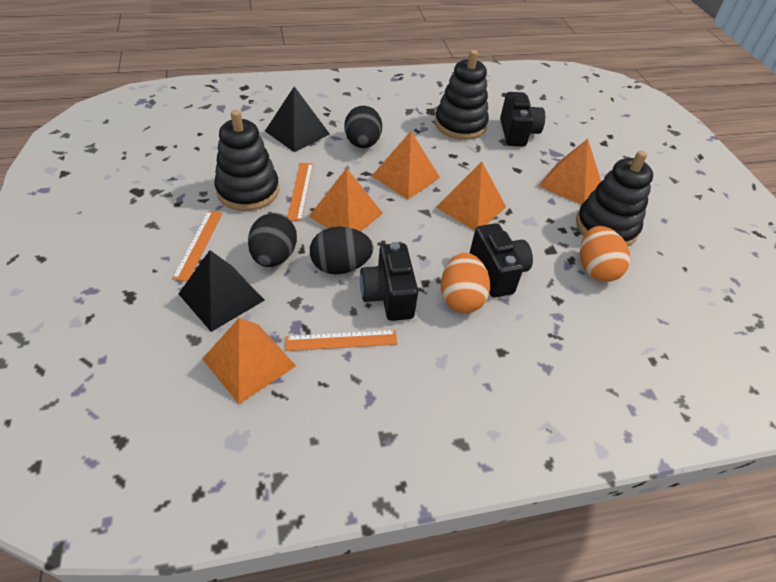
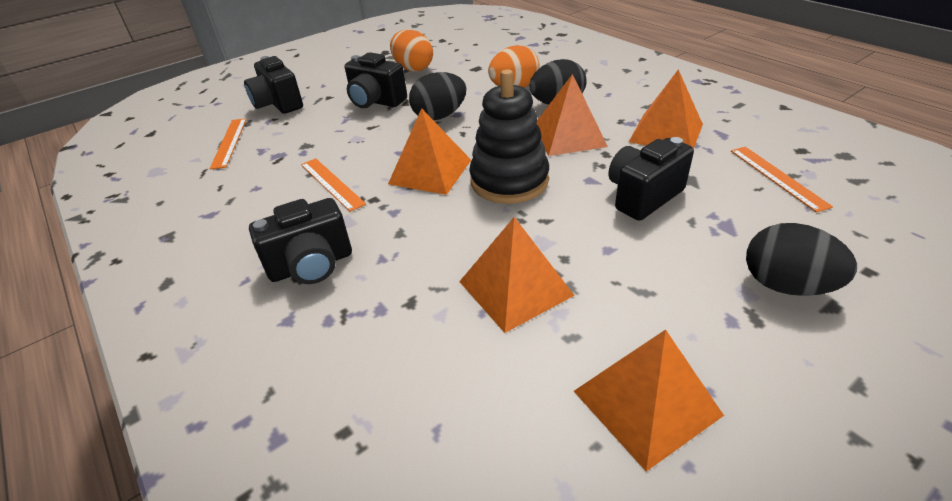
black camera: [360,242,418,321] [470,223,533,298] [500,92,545,147] = 3 -> [244,56,303,114] [249,198,352,284] [345,52,407,108] [608,137,694,221] = 4
black pyramid: [178,250,265,332] [265,86,330,152] = 2 -> none = 0
black stacking toy: [214,110,279,211] [435,50,489,140] [576,151,653,246] = 3 -> [469,69,549,204] = 1

